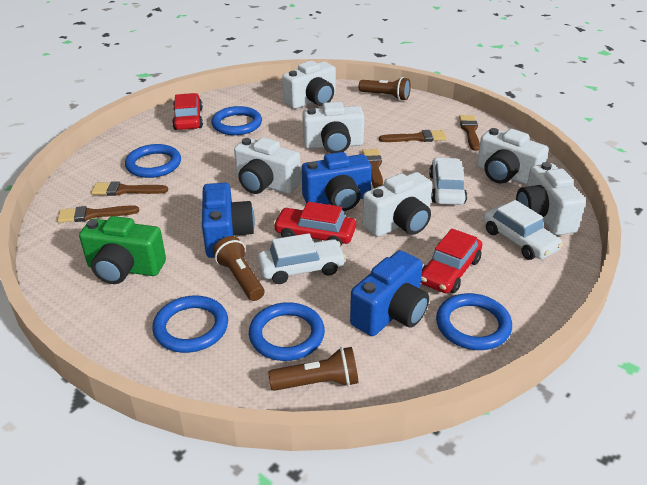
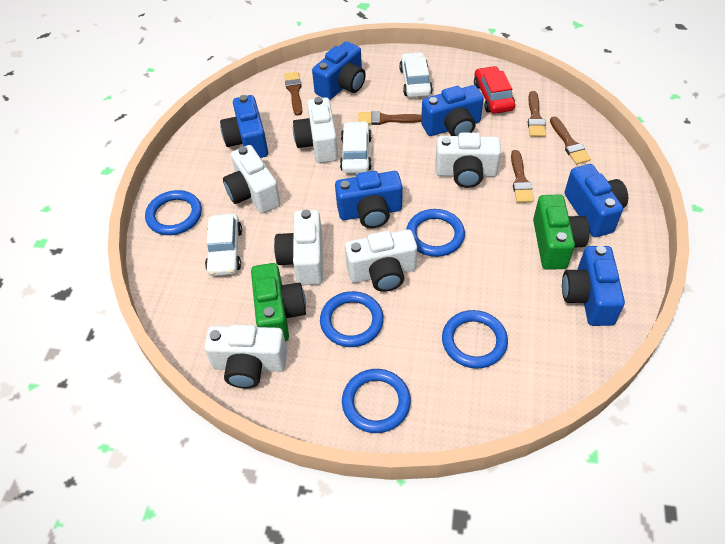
blue camera: [202,183,255,258] [301,152,372,211] [350,250,429,336] = 3 -> [220,95,268,158] [312,41,366,100] [335,171,403,228] [421,85,484,136] [562,246,625,326] [565,164,628,237] = 6
brown flashlight: [213,236,264,301] [268,347,359,391] [359,77,411,101] = 3 -> none = 0
green camera: [79,216,166,284] = 1 -> [251,263,306,342] [533,195,589,270] = 2
red car: [172,93,203,130] [273,202,356,247] [421,228,482,293] = 3 -> [474,66,515,114] = 1

